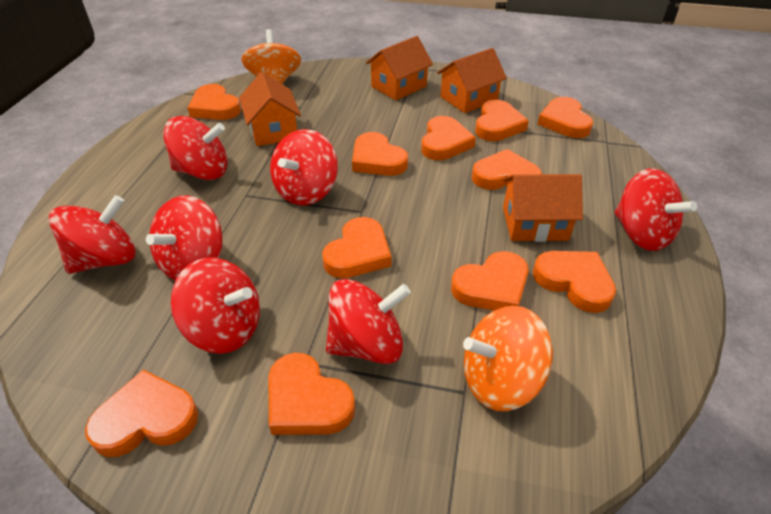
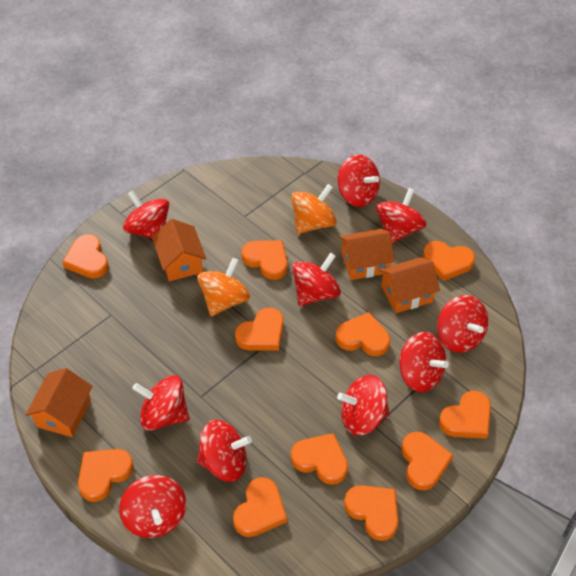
red spinning top: [49,195,135,274] [146,195,222,281] [163,116,228,180] [171,258,260,354] [270,129,338,205] [326,279,411,364] [614,168,697,251] = 7 -> [119,475,186,538] [123,190,169,239] [132,375,189,431] [196,420,252,482] [292,253,341,306] [337,375,390,436] [338,154,380,207] [376,188,426,243] [399,332,449,392] [437,295,488,353] = 10

